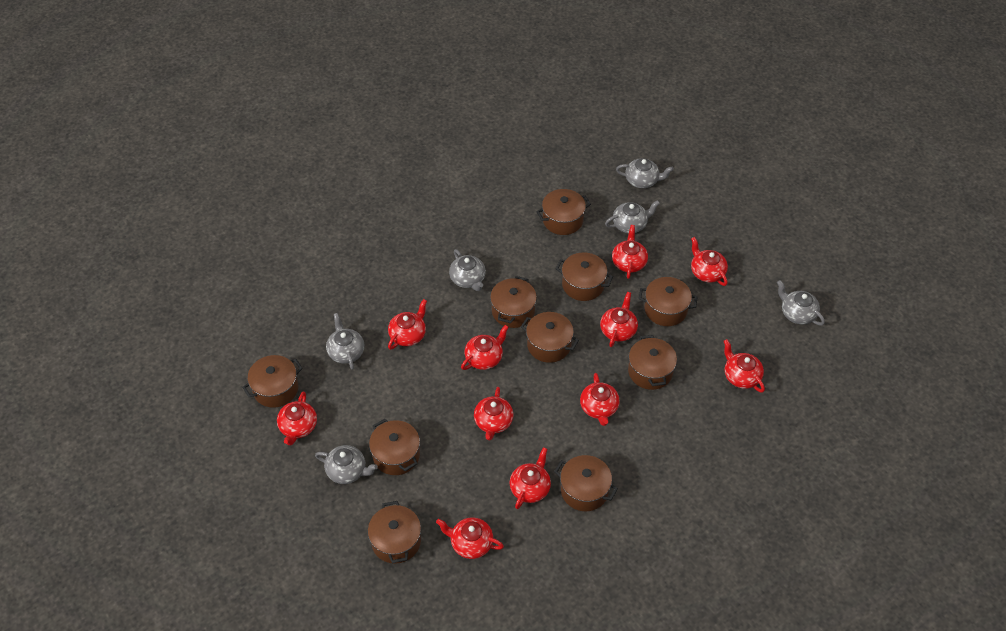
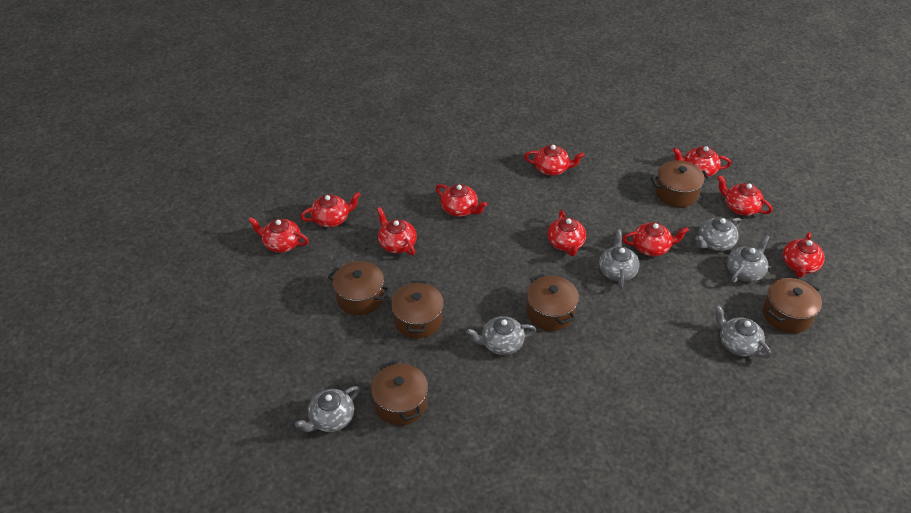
brown pot: [242,355,303,408] [368,501,421,564] [369,419,420,475] [490,276,537,328] [521,312,579,363] [536,189,591,235] [554,455,618,511] [556,252,613,301] [628,335,677,390] [639,277,697,326] = 10 -> [328,261,390,315] [371,361,428,425] [391,281,444,339] [527,274,579,331] [651,160,710,207] [763,278,822,333] = 6
red teapot: [277,391,317,446] [388,299,427,350] [436,518,504,559] [461,325,509,370] [474,387,513,440] [510,447,551,509] [580,373,620,426] [600,292,638,347] [612,225,648,279] [691,237,728,286] [724,339,765,393] = 11 -> [248,217,309,253] [301,192,360,227] [377,207,417,255] [436,184,487,217] [524,145,584,176] [547,210,586,256] [622,222,689,256] [673,146,731,177] [717,175,772,216] [783,232,825,278] = 10

